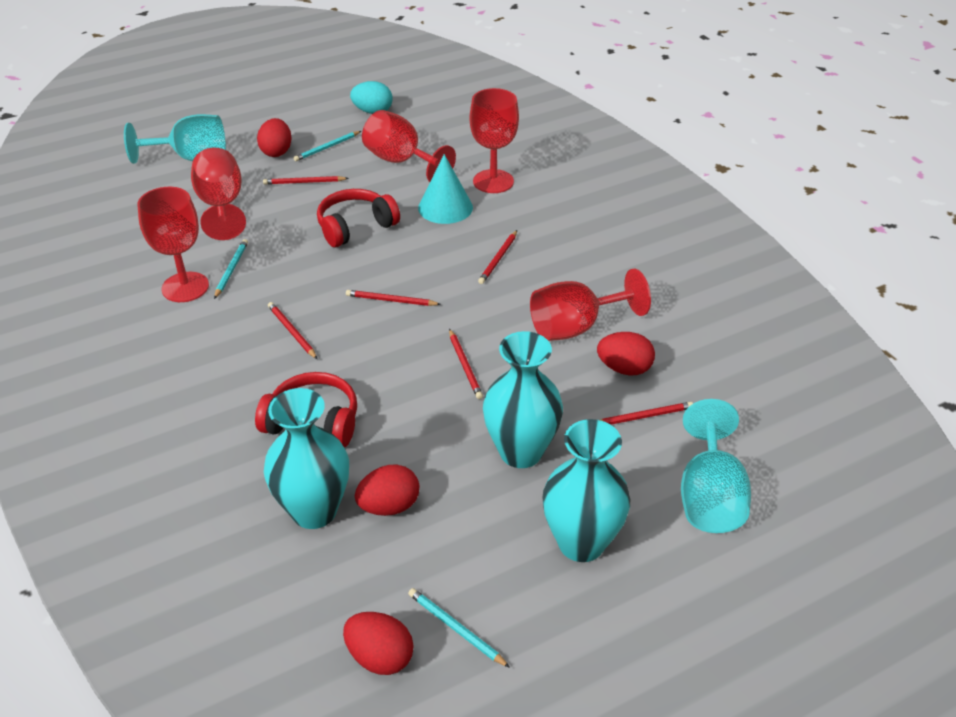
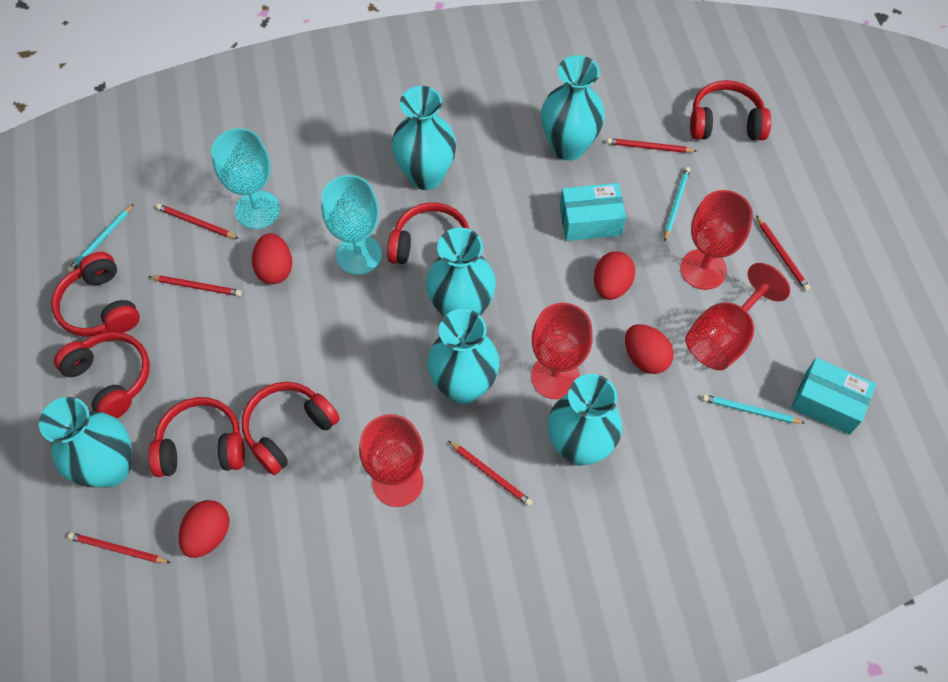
red goblet: [137,187,209,302] [191,148,246,240] [362,110,456,182] [470,88,519,193] [530,269,651,341] = 5 -> [359,414,424,507] [531,303,593,399] [680,190,753,290] [685,263,790,370] = 4
red headphones: [255,372,357,447] [317,189,400,247] = 2 -> [51,252,140,337] [54,332,150,419] [148,397,245,477] [242,382,340,475] [387,202,469,264] [690,80,771,140] = 6
turquoise box: none = 0 -> [560,183,626,241] [791,358,876,435] = 2
turquoise cone: [418,154,473,224] = 1 -> none = 0
turquoise egg: [350,81,393,114] = 1 -> none = 0
turquoise vase: [264,388,349,529] [483,331,563,468] [542,419,630,562] = 3 -> [39,397,132,487] [392,86,456,190] [426,227,496,317] [427,309,499,404] [541,55,605,161] [548,374,622,466] = 6

